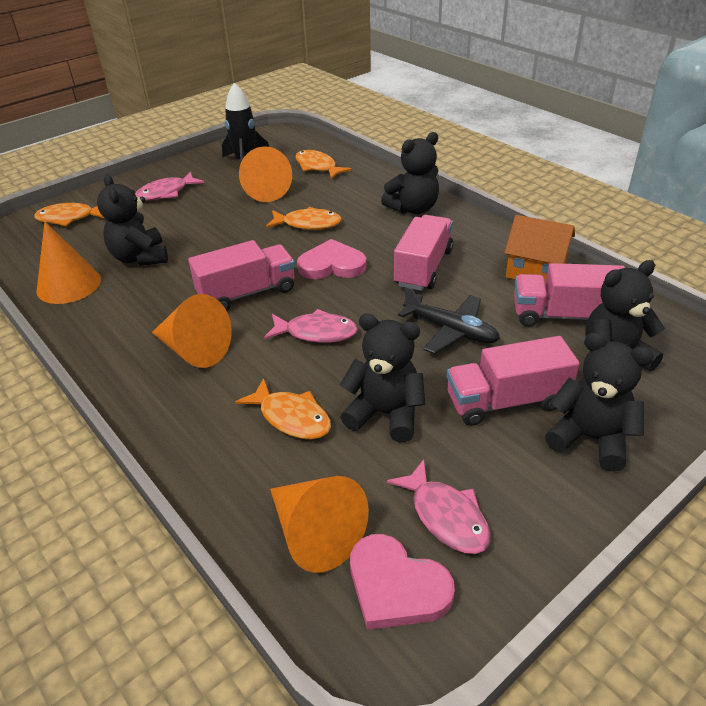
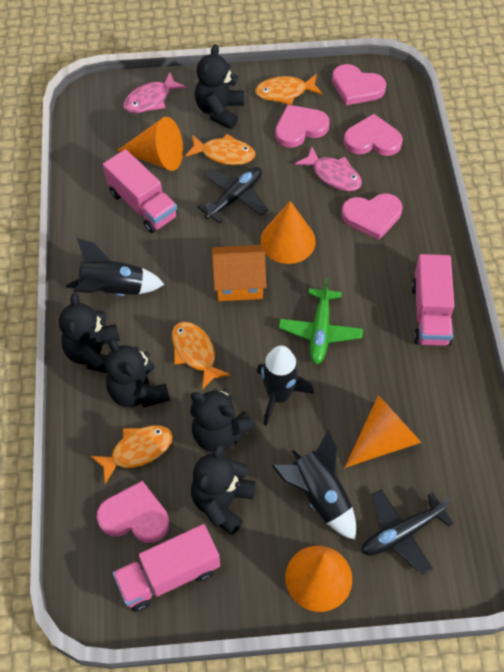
black plane: [398,286,500,354] = 1 -> [197,167,268,223] [362,489,453,575] = 2
black rocket: [222,83,269,162] = 1 -> [66,238,164,296] [257,346,314,426] [272,430,356,540] = 3
green plane: none = 0 -> [279,278,363,364] = 1
pink fish: [135,171,204,201] [264,309,358,343] [387,459,491,554] = 3 -> [123,72,187,113] [295,147,362,191] = 2
pink heart: [297,239,367,279] [350,534,455,630] = 2 -> [97,481,169,543] [275,105,330,148] [332,64,386,105] [342,193,402,240] [344,114,403,156] = 5
pink truck: [188,240,295,311] [394,215,453,291] [447,336,580,426] [514,263,625,327] = 4 -> [103,149,178,233] [113,524,220,612] [411,254,454,346] = 3

